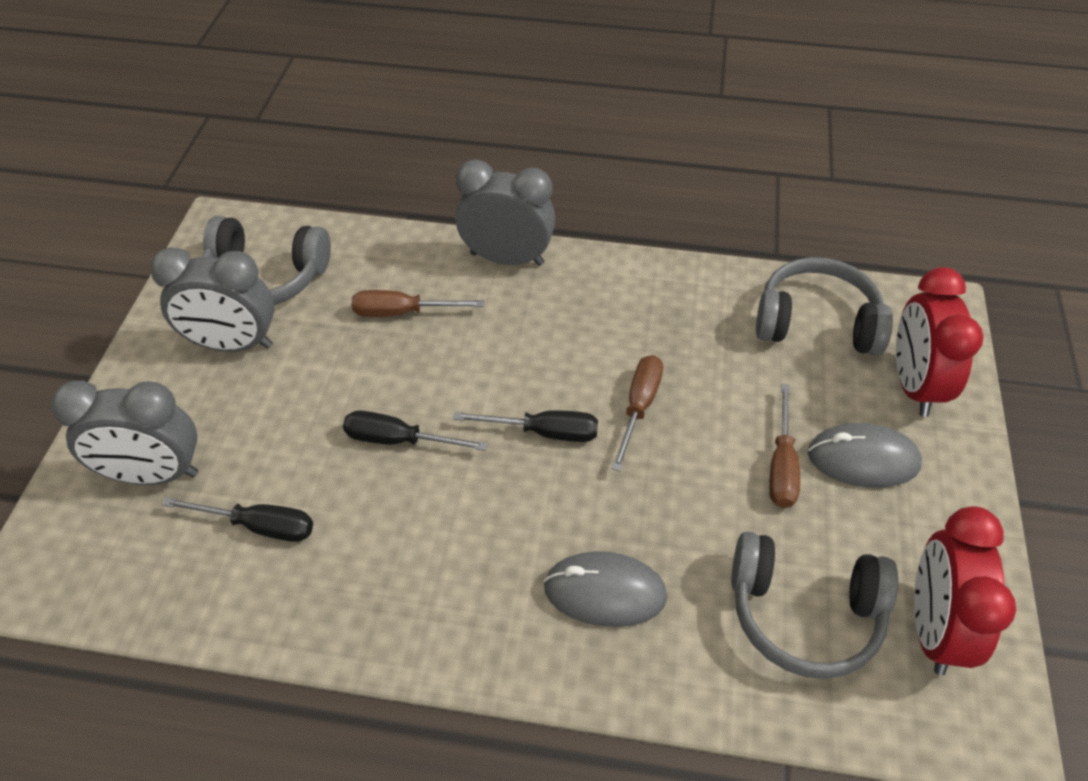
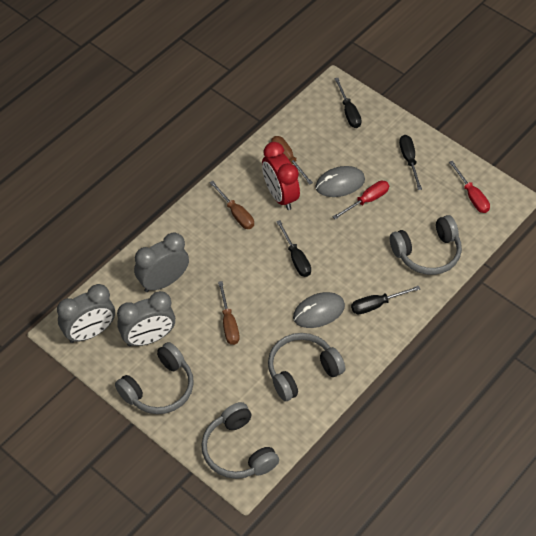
black screwdriver: [161,497,313,542] [343,410,488,451] [453,410,598,442] = 3 -> [276,220,311,277] [334,78,362,128] [351,286,420,314] [399,135,422,190] = 4
grey headphones: [202,216,331,305] [731,531,898,679] [756,257,893,356] = 3 -> [115,342,194,414] [201,402,279,479] [268,333,345,401] [390,215,462,275] = 4
red clock: [896,267,984,417] [914,506,1016,676] = 2 -> [262,142,300,210] = 1
red screwdriver: none = 0 -> [333,181,389,219] [449,161,490,213] = 2

